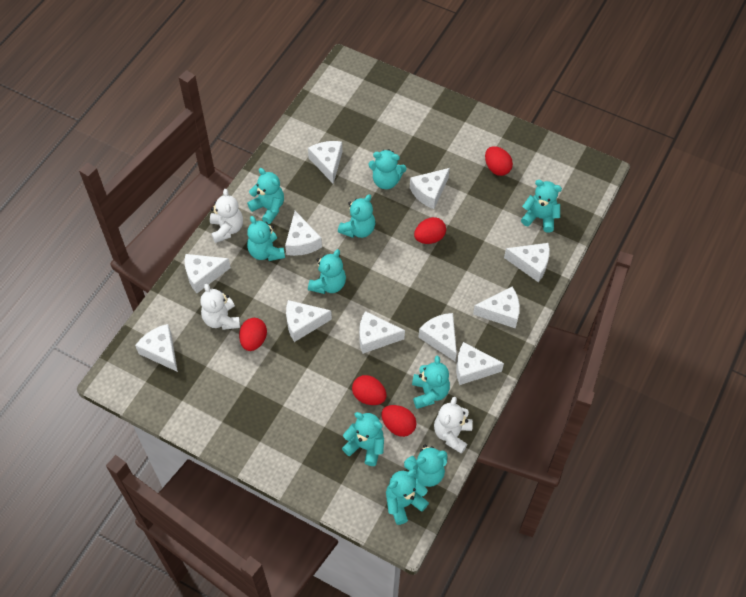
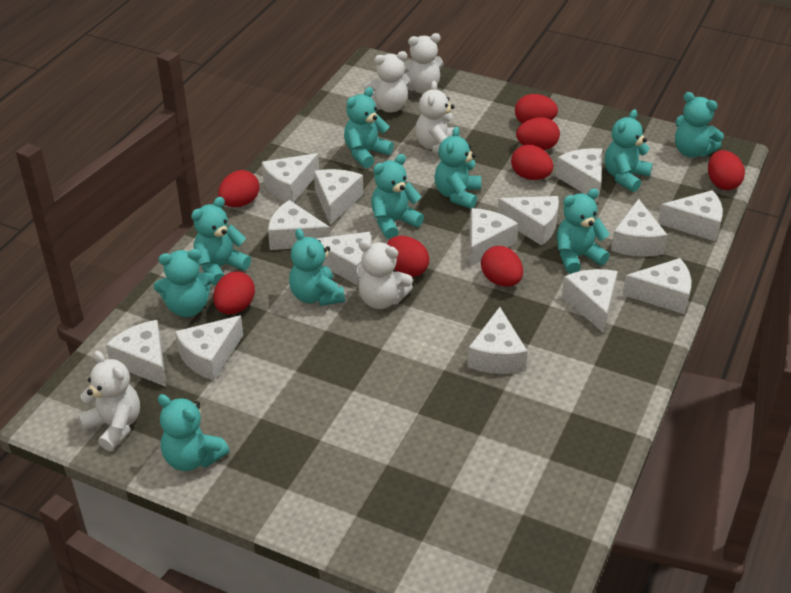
red egg: [239,318,267,351] [352,375,387,405] [381,405,416,437] [414,217,446,244] [485,146,513,176] = 5 -> [213,271,255,314] [218,170,259,207] [387,236,429,277] [481,246,523,287] [511,145,553,180] [515,94,558,123] [516,117,560,150] [708,150,745,190] = 8
white cheese: [135,324,178,372] [185,254,231,293] [285,211,322,256] [286,300,332,342] [308,141,342,184] [359,311,405,354] [410,168,450,209] [419,313,457,361] [456,342,504,385] [473,287,520,329] [504,243,550,282] = 11 -> [106,320,166,387] [175,315,243,380] [262,153,319,203] [268,200,330,250] [314,169,363,225] [316,232,371,285] [467,307,528,374] [470,208,518,267] [497,196,559,246] [555,148,602,202] [562,269,618,333] [611,199,667,257] [622,258,691,314] [658,190,723,242] = 14
white teddy bear: [200,284,240,330] [210,189,243,243] [434,397,473,454] = 3 -> [78,351,140,451] [356,240,413,309] [364,51,411,113] [404,33,444,94] [415,81,455,155] = 5

